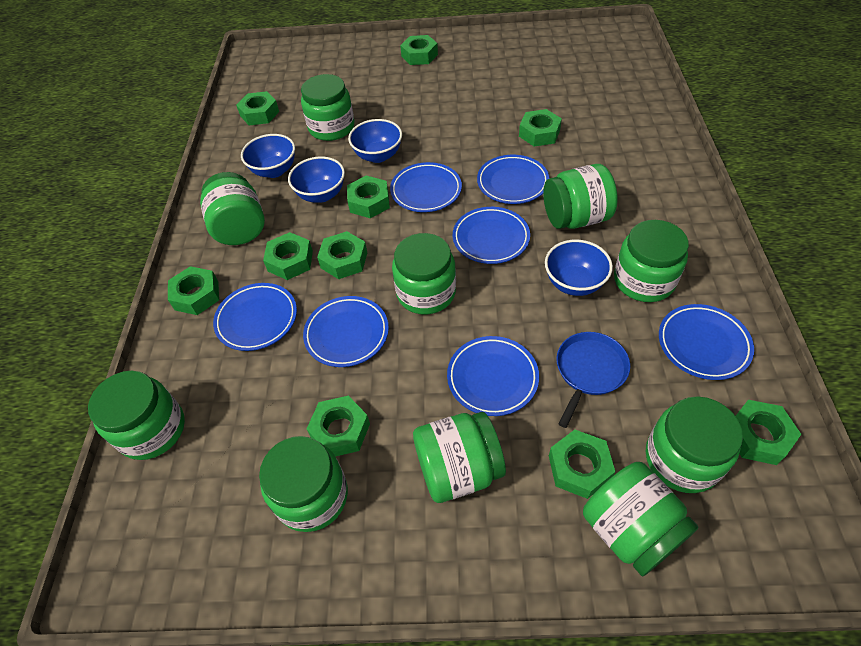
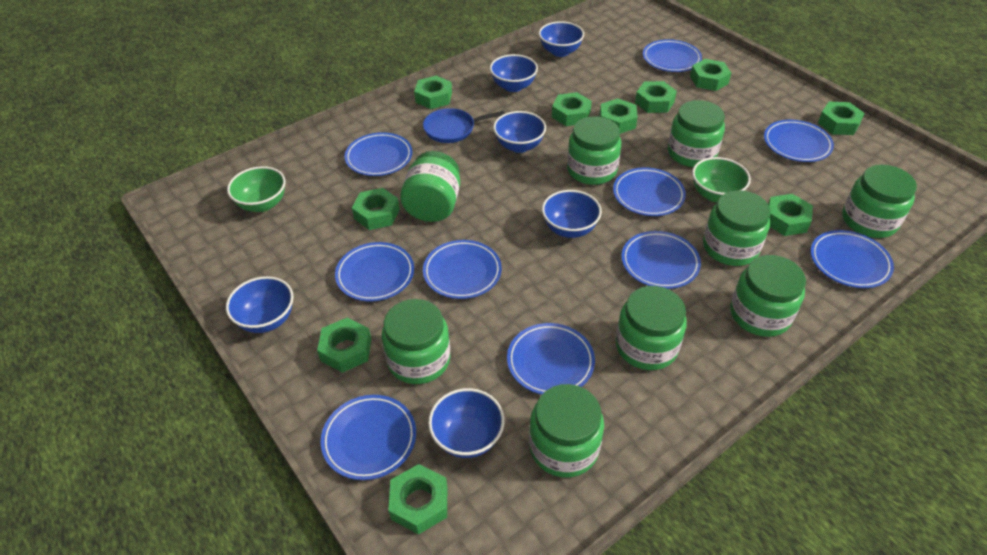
blue bowl: [241,134,295,178] [288,156,345,203] [348,119,402,163] [545,240,613,296] = 4 -> [226,276,294,333] [428,388,505,458] [490,54,538,92] [493,111,546,153] [539,21,584,57] [542,190,602,238] = 6
blue plate: [213,283,297,351] [303,296,389,367] [390,162,462,212] [447,336,539,416] [453,207,530,264] [477,155,549,204] [659,304,754,380] = 7 -> [321,395,416,480] [335,242,414,301] [345,132,412,176] [423,240,502,299] [507,323,595,395] [613,167,686,216] [621,231,701,289] [643,39,702,72] [764,120,834,162] [810,230,894,288] = 10
green bowl: none = 0 -> [227,166,286,212] [692,157,751,203] = 2
green jar: [88,371,185,460] [200,172,265,245] [259,436,348,532] [301,74,354,141] [392,233,456,314] [413,412,506,503] [543,164,618,229] [583,462,699,576] [614,220,689,302] [646,396,743,493] = 10 -> [382,299,450,384] [400,151,460,222] [529,384,604,478] [567,116,621,185] [616,286,687,370] [668,100,725,167] [703,190,770,266] [730,255,806,337] [842,165,917,238] = 9

